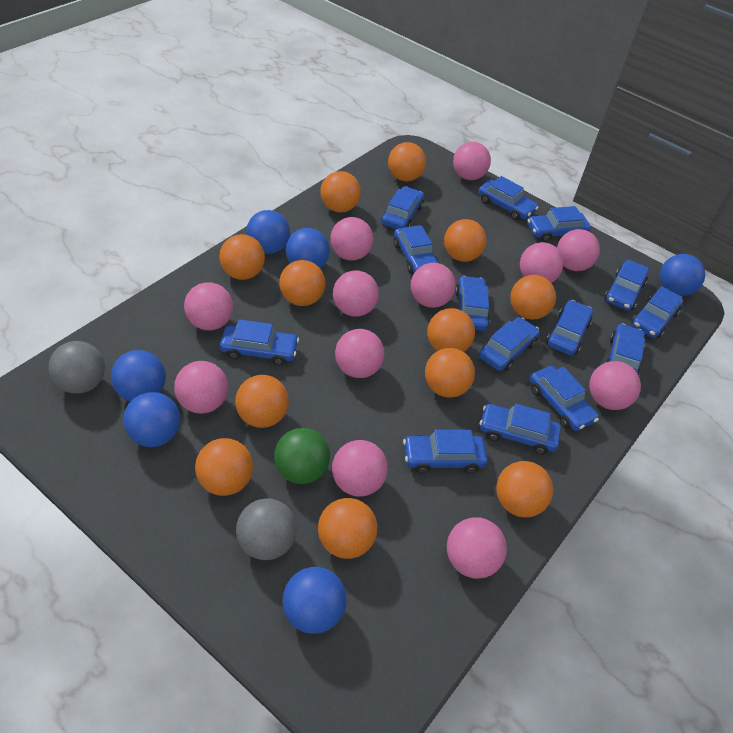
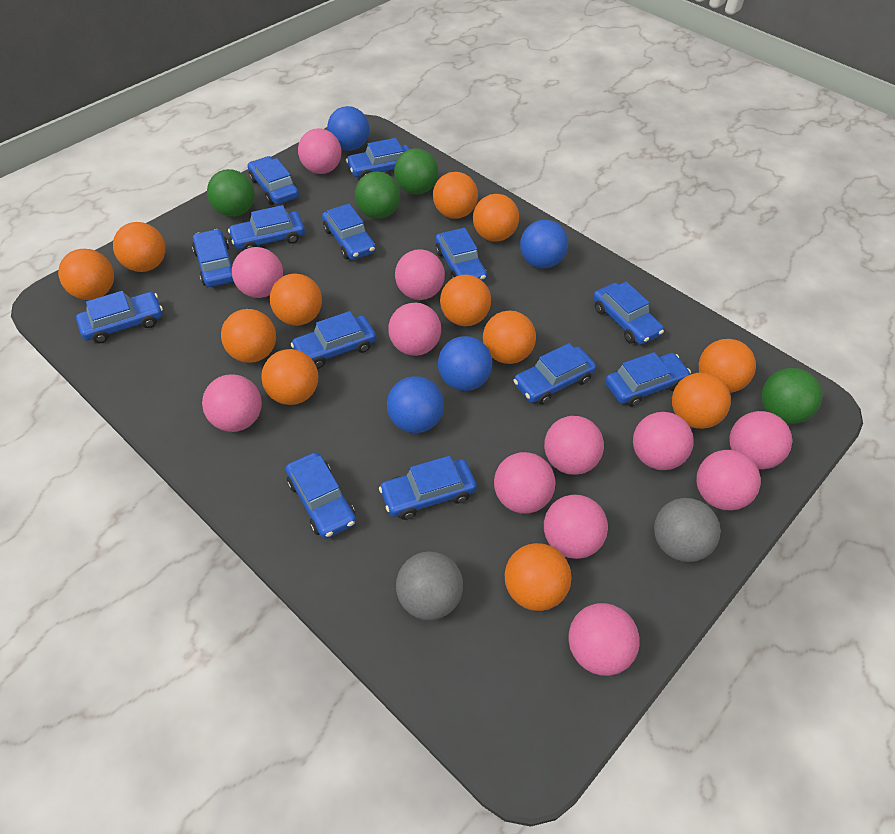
blue ball: [111,350,166,402] [123,392,180,447] [246,210,290,254] [282,567,347,634] [286,228,330,268] [660,254,705,296] = 6 -> [327,106,370,151] [387,376,444,433] [438,336,492,391] [520,220,568,269] = 4
blue car: [220,319,299,366] [382,187,424,229] [394,225,438,274] [403,429,488,474] [455,276,490,331] [478,176,539,220] [479,317,540,371] [480,404,561,455] [527,206,591,242] [530,366,599,431] [546,300,593,356] [604,259,649,311] [605,323,645,375] [631,286,683,338] = 14 -> [76,291,163,343] [192,229,234,287] [228,205,305,250] [248,156,299,205] [285,452,356,539] [291,311,376,369] [322,204,376,260] [346,138,410,178] [379,456,477,520] [435,228,487,281] [513,343,596,405] [593,281,664,345] [605,352,691,407] = 13
green ball: [274,428,330,484] = 1 -> [207,169,254,217] [355,172,400,219] [394,148,438,195] [761,368,822,424] = 4

